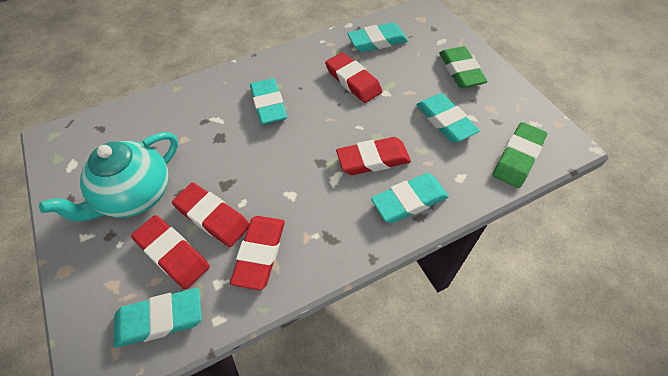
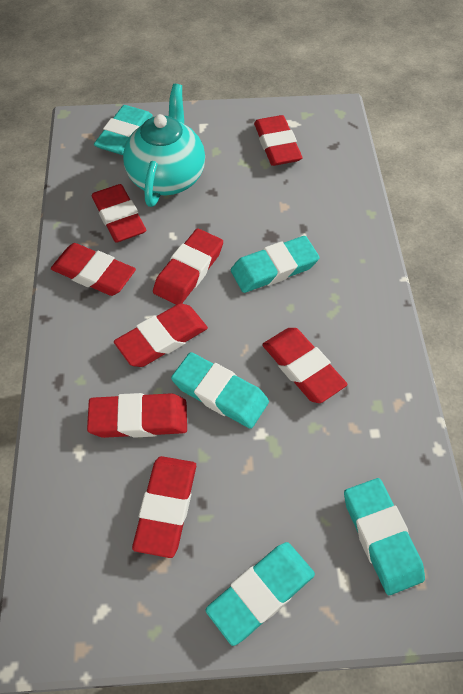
green eraser: [439,46,488,88] [493,122,547,188] = 2 -> none = 0
red eraser: [131,215,210,290] [172,182,250,247] [230,216,285,290] [325,52,382,103] [336,137,411,175] = 5 -> [51,243,136,296] [87,393,187,438] [92,184,147,243] [114,303,208,367] [132,456,196,558] [153,229,223,305] [254,115,303,166] [262,328,348,403] = 8

